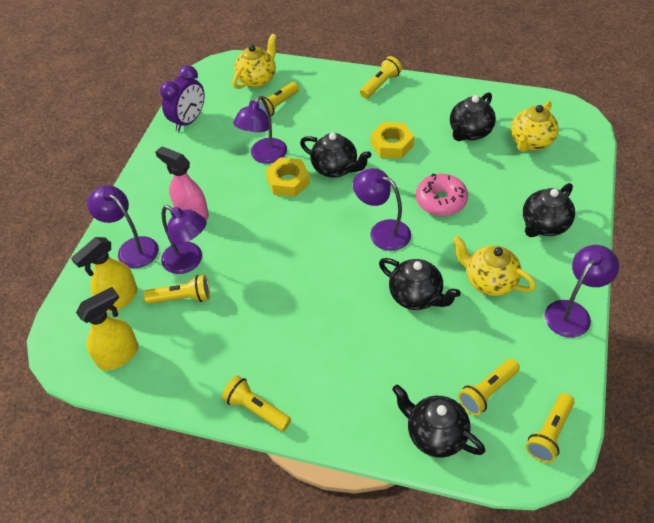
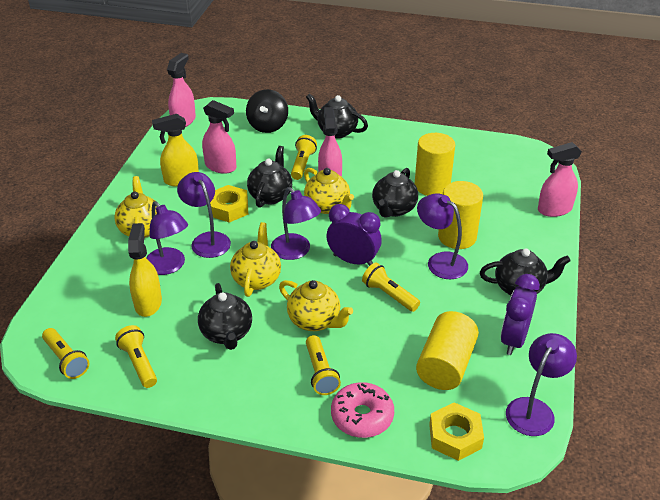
black spinning top: none = 0 -> [246,89,288,133] = 1
pink spray bottle: [155,146,209,220] = 1 -> [167,53,196,127] [202,100,236,174] [318,107,342,177] [538,142,582,217] = 4
purple clock: [160,65,205,131] = 1 -> [327,204,382,266] [501,274,540,355] = 2
yellow cylinder: none = 0 -> [415,133,455,196] [416,311,479,390] [438,181,483,249] = 3
yellow flashlight: [144,275,210,304] [222,375,291,431] [259,82,299,117] [360,56,402,99] [458,359,520,416] [526,393,575,463] = 6 -> [42,328,89,379] [115,325,157,388] [291,135,317,180] [306,335,341,395] [362,263,420,312] = 5
yellow teapot: [233,34,277,89] [453,236,536,296] [511,101,559,152] = 3 -> [114,176,157,238] [230,222,281,297] [279,280,353,331] [304,168,354,214] = 4

